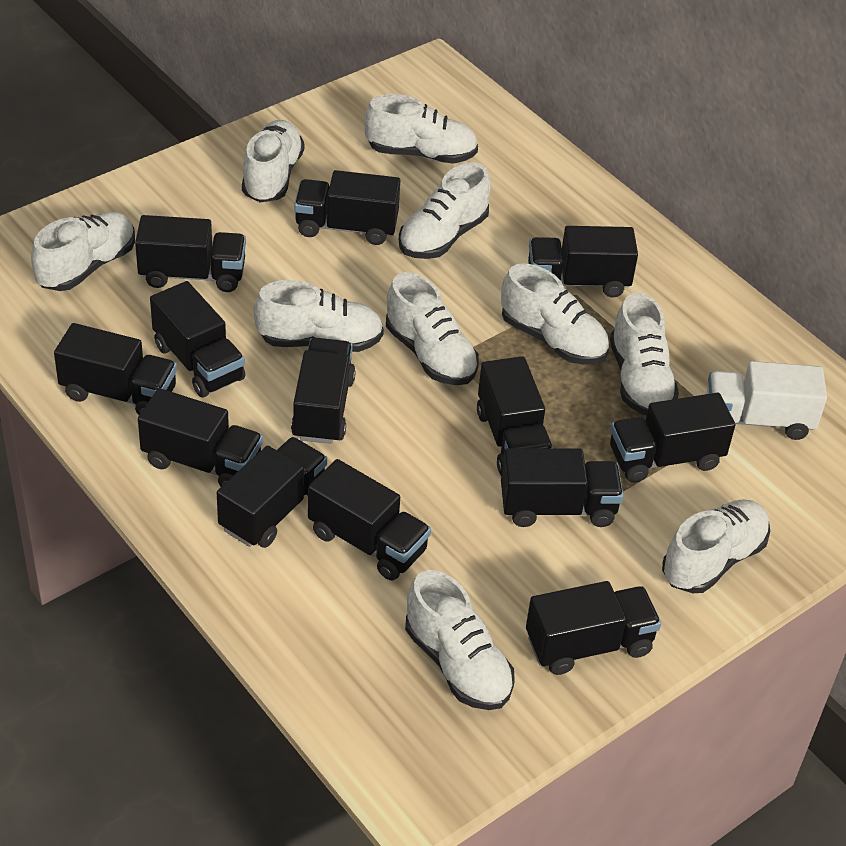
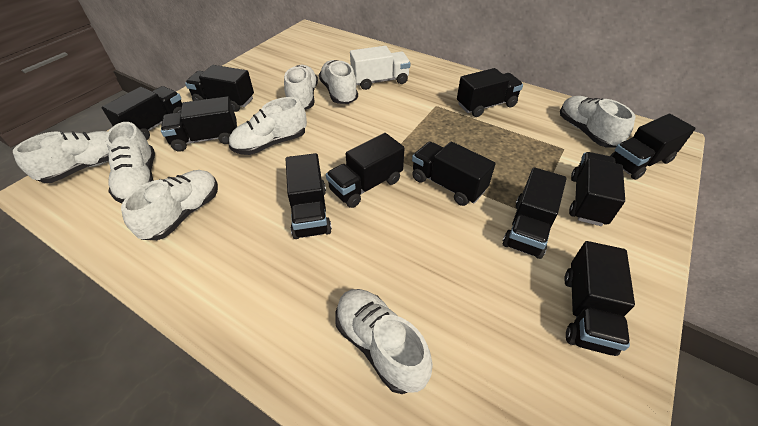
black truck: [54,323,177,415] [135,215,246,292] [138,388,263,487] [150,281,246,398] [217,437,327,548] [291,338,356,444] [294,170,400,245] [308,459,431,580] [477,356,553,475] [501,448,623,527] [526,581,661,675] [528,226,638,298] [610,393,735,483] = 13 -> [102,86,182,140] [161,96,237,152] [185,65,254,112] [286,153,332,239] [326,133,405,208] [412,141,496,206] [457,68,523,117] [503,167,567,259] [564,241,635,356] [569,152,625,226] [610,114,696,180] = 11
white shoe: [31,212,135,291] [242,120,304,202] [254,280,384,352] [364,94,478,164] [386,272,479,385] [399,163,491,259] [405,570,515,710] [501,263,609,364] [610,293,679,415] [662,499,770,593] = 10 -> [13,131,109,183] [106,122,155,203] [121,170,218,240] [229,97,307,155] [284,65,318,110] [319,60,358,104] [335,289,433,394] [560,96,636,148] = 8

